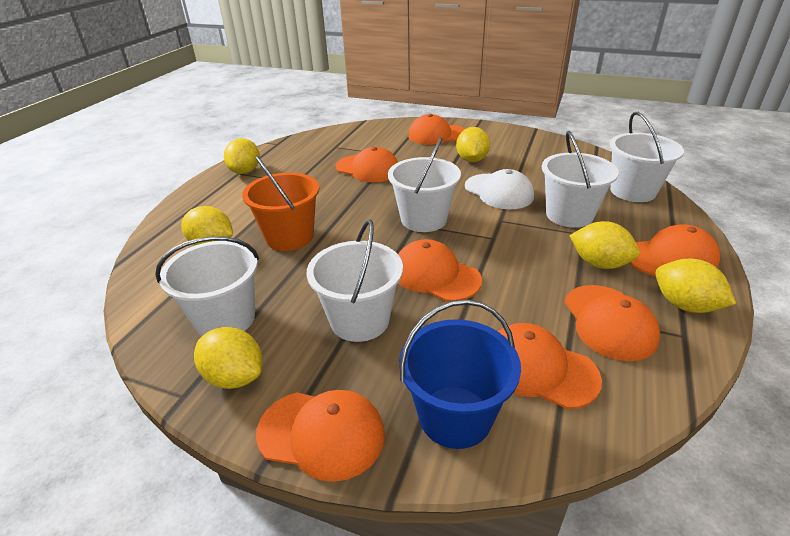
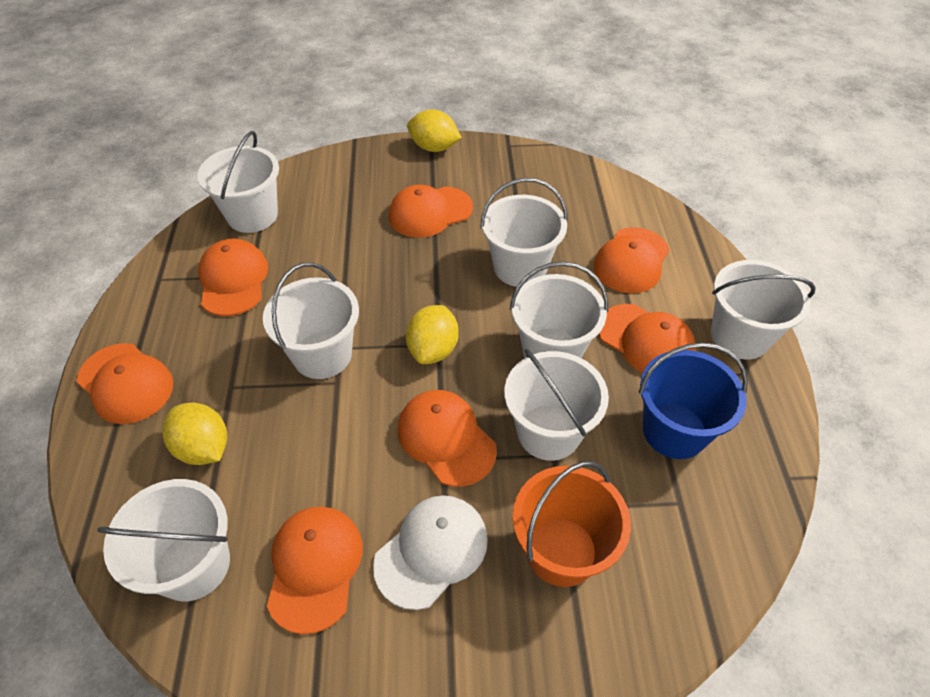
white bucket: [155,236,259,336] [307,219,403,342] [388,137,461,232] [542,131,619,228] [610,112,684,202] = 5 -> [97,479,230,602] [197,131,279,233] [263,263,359,379] [480,178,568,287] [504,348,609,461] [510,261,608,358] [711,260,816,360] = 7
yellow lemon: [181,206,233,245] [194,327,262,389] [224,138,260,174] [456,127,490,162] [569,221,640,269] [655,259,736,313] = 6 -> [162,403,227,465] [406,305,459,364] [407,109,462,152] = 3

